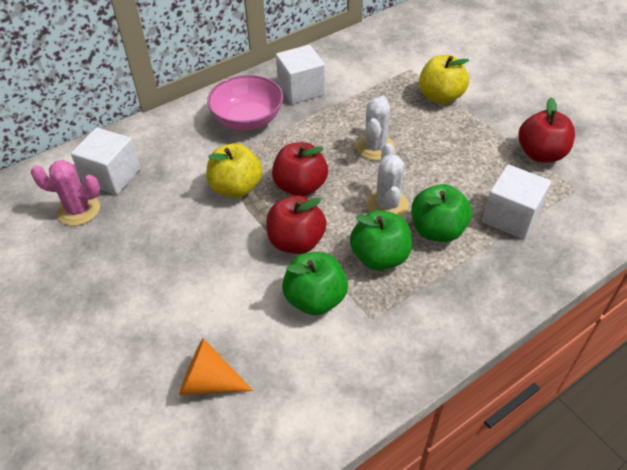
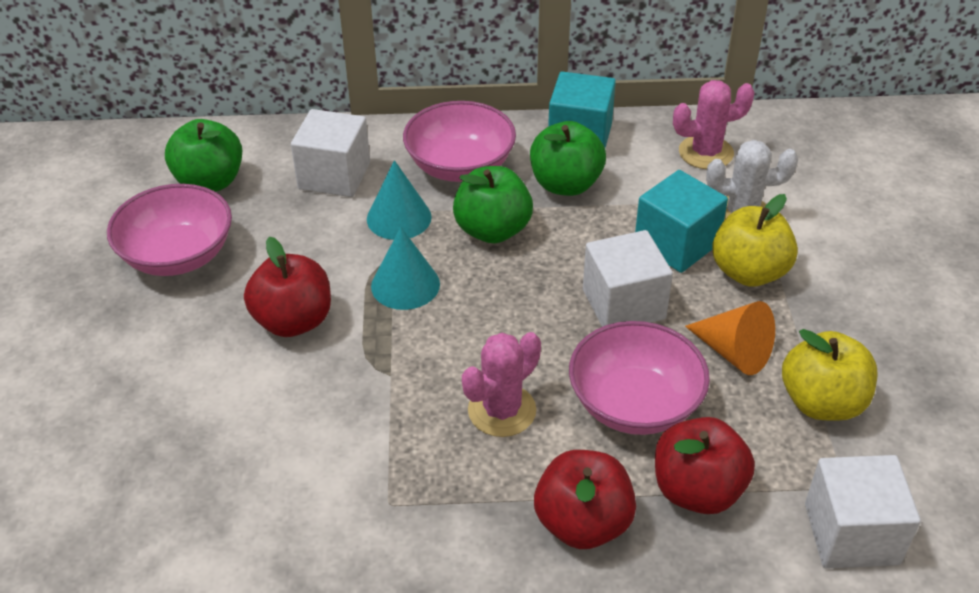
pink bowl: [207,75,283,130] = 1 -> [107,184,232,276] [403,101,516,182] [569,321,710,435] = 3
pink cactus: [31,160,100,226] = 1 -> [462,332,541,437] [673,80,755,169] = 2
turquoise cone: none = 0 -> [367,160,432,240] [371,227,440,310] = 2
turquoise cube: none = 0 -> [548,71,616,148] [635,170,728,273] = 2
white cactus: [356,96,395,160] [367,143,409,217] = 2 -> [706,140,798,220] = 1

